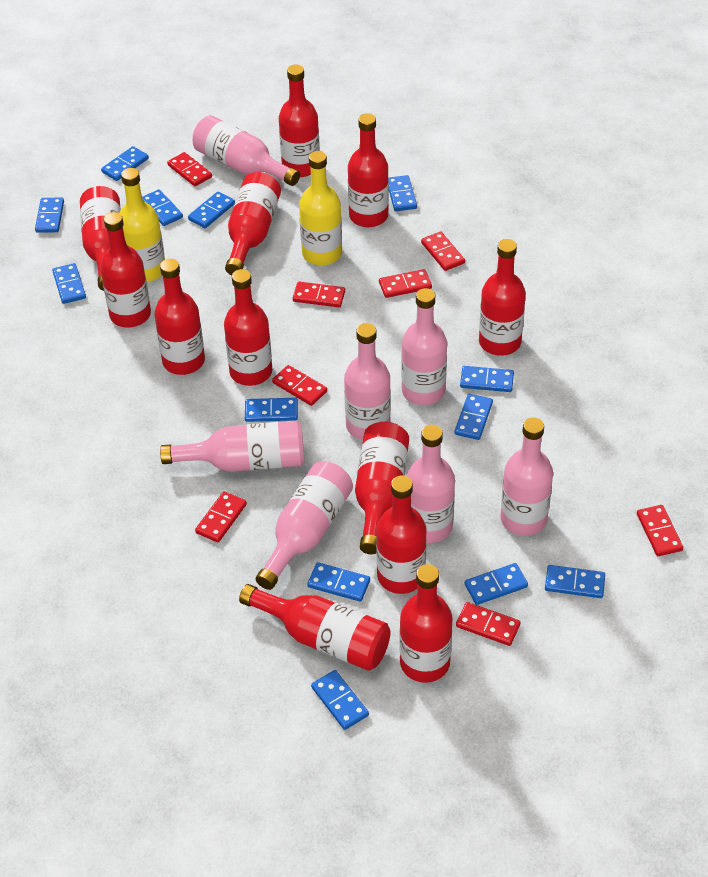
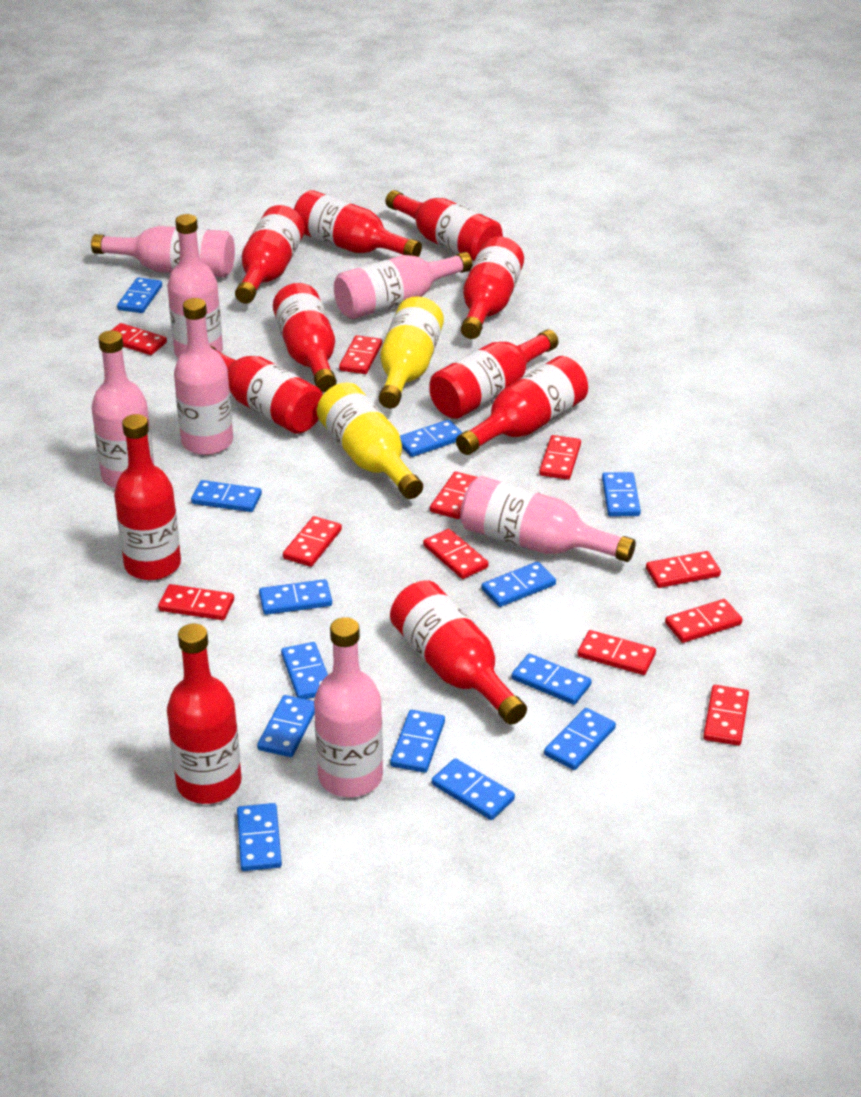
red bottle: [80,186,121,291] [100,212,151,328] [154,259,205,375] [224,269,272,386] [225,172,281,275] [239,584,390,671] [279,64,320,177] [348,113,389,227] [355,422,409,554] [376,475,426,594] [400,564,453,683] [479,239,526,356] = 12 -> [114,414,181,580] [167,624,241,804] [210,345,323,434] [235,205,305,304] [273,283,337,392] [294,190,422,257] [385,190,503,261] [390,580,527,725] [430,329,558,419] [456,356,588,455] [461,237,524,339] = 11
red domino: [167,152,212,186] [195,491,247,542] [272,365,327,406] [293,282,345,307] [379,269,432,298] [421,232,465,271] [456,602,520,646] [637,505,683,556] = 8 -> [112,323,167,355] [158,584,234,620] [283,516,342,567] [339,335,382,374] [423,529,488,579] [430,472,478,519] [539,435,581,480] [577,630,656,675] [646,551,721,588] [665,599,743,643] [703,685,749,746] = 11

